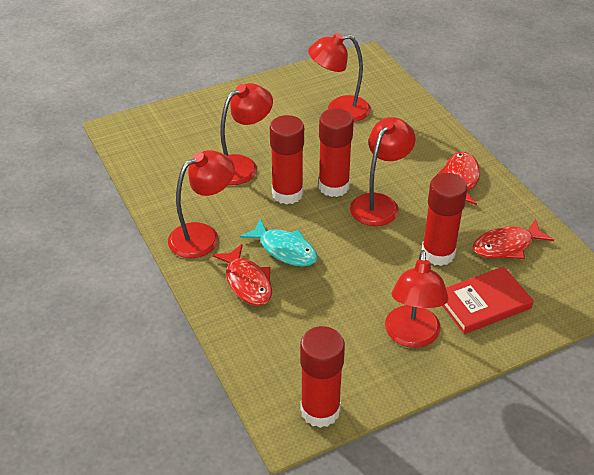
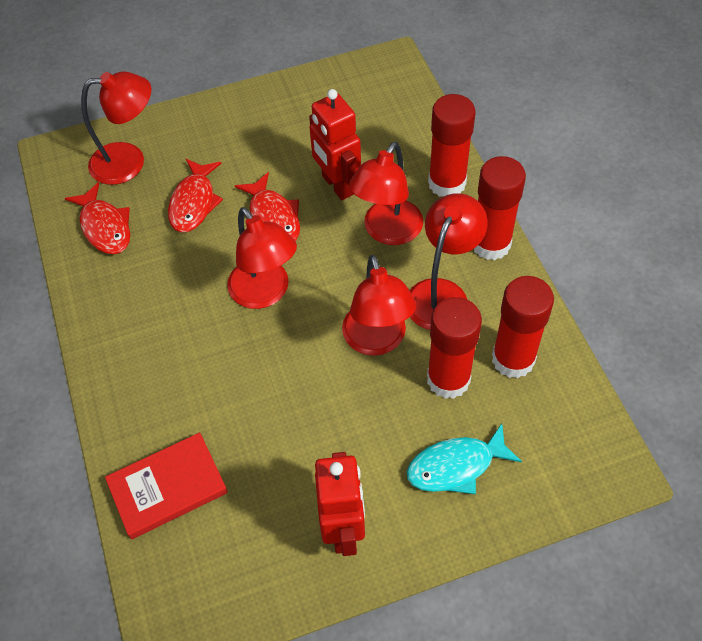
red robot: none = 0 -> [309,89,361,200] [315,452,365,556] = 2

